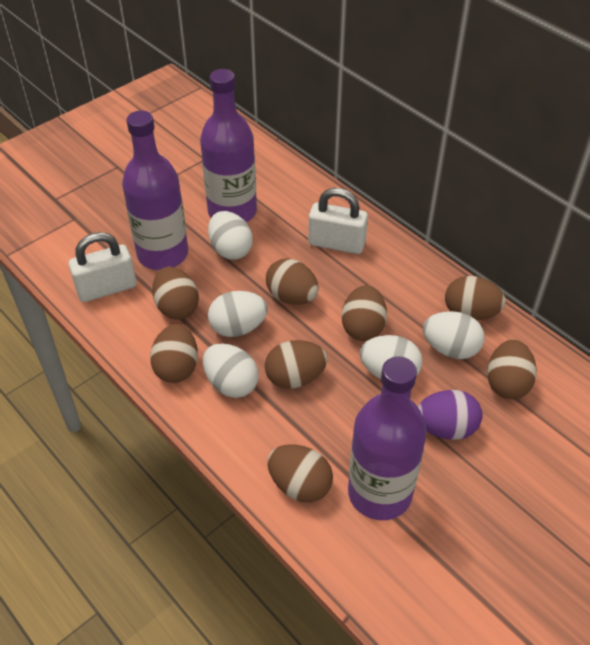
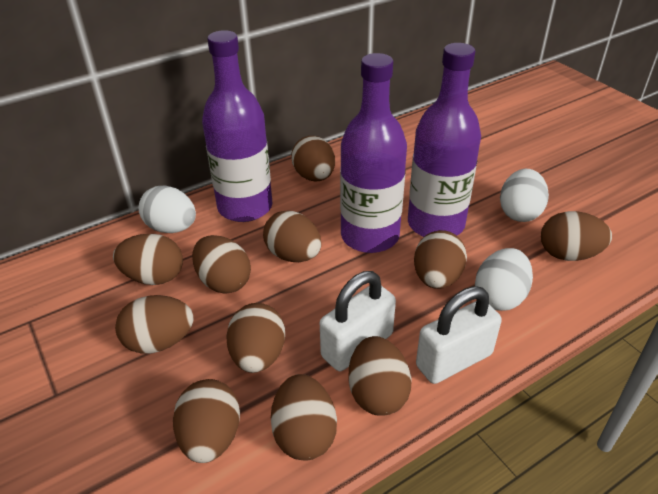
brown egg: [150,324,198,383] [152,267,199,320] [265,340,327,389] [266,258,319,305] [267,445,333,502] [342,285,387,341] [445,276,506,320] [487,340,537,399] = 8 -> [113,234,183,285] [115,295,194,354] [173,379,240,463] [192,235,251,294] [226,303,285,373] [263,210,321,262] [271,374,337,461] [291,136,335,182] [348,336,411,416] [414,230,467,289] [541,211,612,261] = 11
purple egg: [418,390,483,440] = 1 -> none = 0
white egg: [203,343,259,398] [208,211,253,260] [208,291,268,337] [360,335,422,379] [423,311,485,359] = 5 -> [139,186,196,233] [475,248,533,311] [500,169,549,222] = 3

